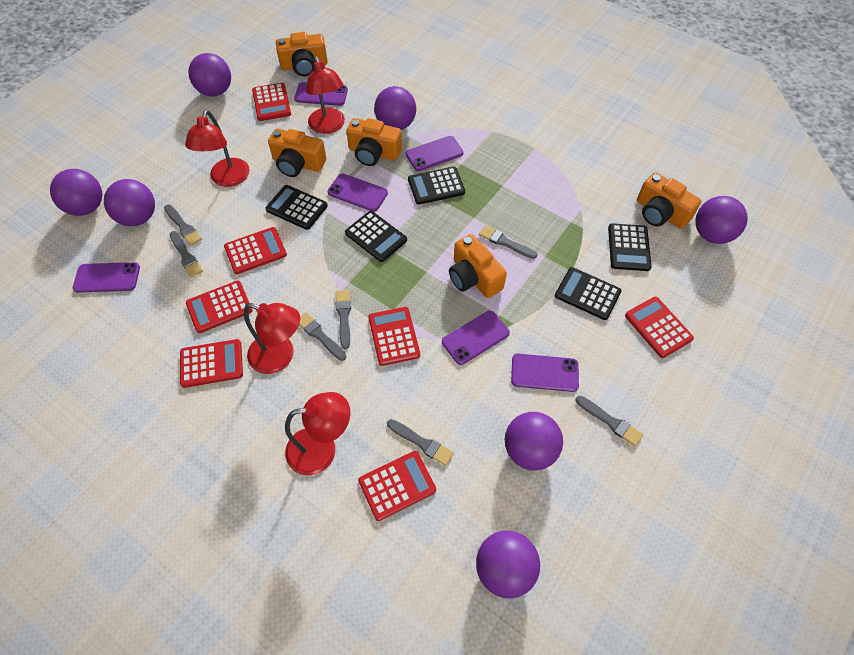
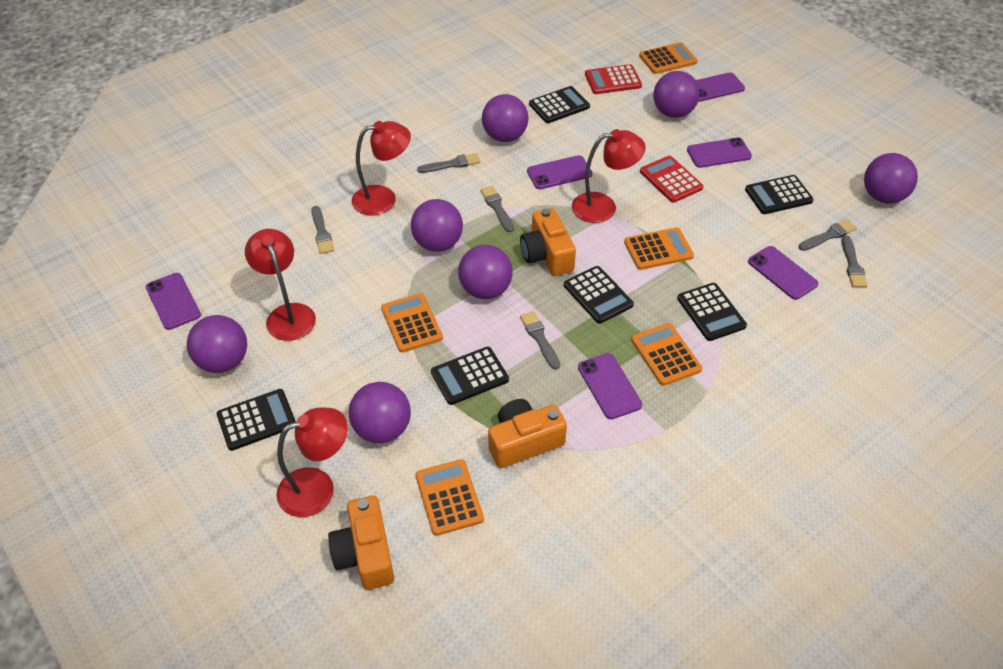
black calculator: [265,185,328,230] [345,211,407,262] [408,167,465,205] [555,267,622,320] [608,223,652,271] = 5 -> [217,389,296,451] [431,347,509,405] [529,86,590,123] [564,266,634,324] [677,283,747,341] [745,175,814,214] = 6
grey brush: [164,205,202,246] [169,231,203,277] [299,312,346,361] [336,290,351,349] [387,419,454,466] [479,226,537,259] [575,395,643,446] = 7 -> [311,206,334,254] [417,153,481,173] [481,186,514,232] [520,311,560,370] [799,219,857,251] [841,235,868,287] = 6
orange calculator: none = 0 -> [381,293,443,353] [416,459,484,536] [624,227,694,270] [631,323,702,386] [639,42,698,74] = 5
orange camera: [268,128,326,177] [276,32,328,76] [346,118,402,166] [449,234,507,298] [637,172,701,229] = 5 -> [328,496,394,590] [488,399,567,468] [520,208,576,276] = 3
red calculator: [180,339,243,388] [186,280,252,333] [224,227,287,274] [252,83,291,121] [358,451,436,521] [368,307,420,366] [625,297,694,358] = 7 -> [585,64,642,94] [640,156,703,203] = 2

